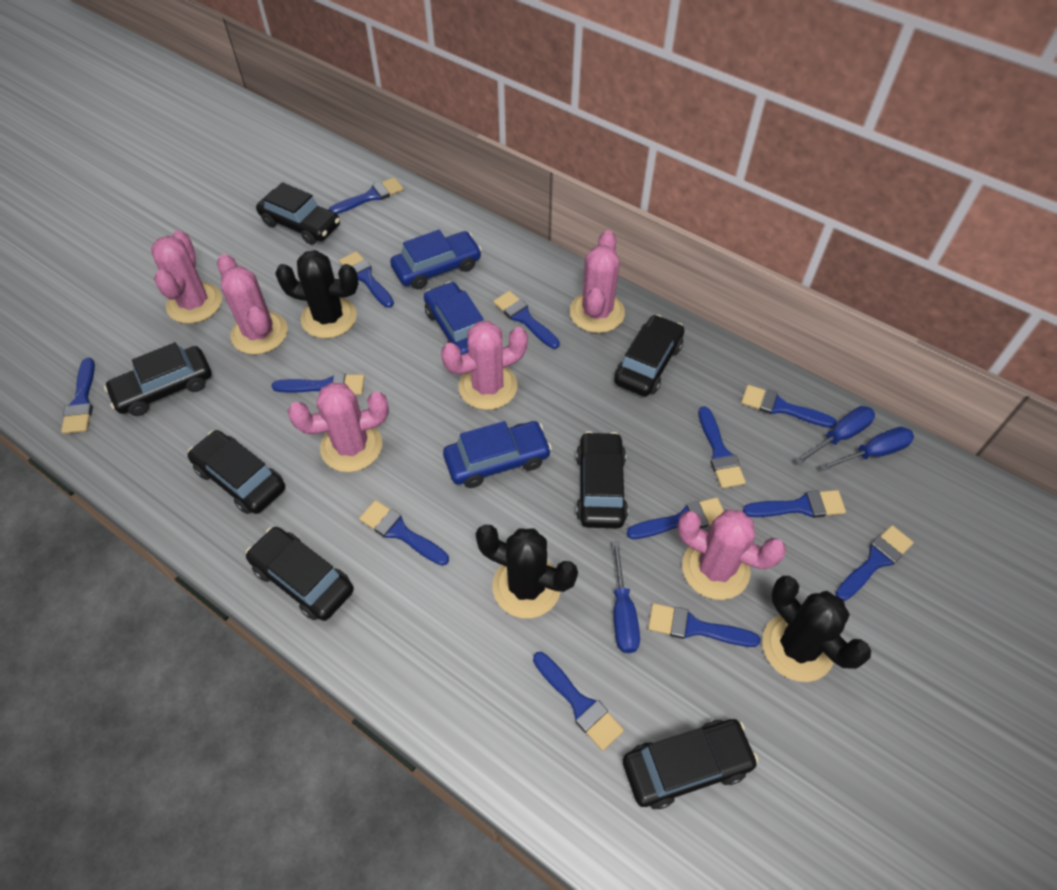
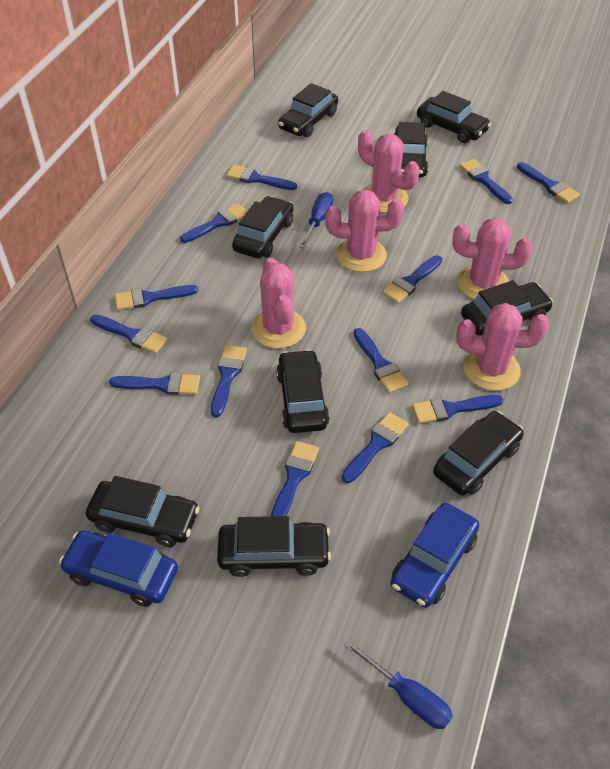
black cactus: [275,250,359,338] [476,525,578,618] [762,576,871,682] = 3 -> none = 0
black car: [104,342,212,416] [188,430,285,514] [246,527,354,621] [256,182,340,245] [576,431,628,528] [614,314,684,396] [623,719,759,809] = 7 -> [86,476,200,547] [217,516,331,577] [232,196,293,258] [276,349,330,433] [278,83,338,137] [394,122,428,178] [417,91,491,143] [433,411,524,495] [461,280,553,336] = 9
blue car: [390,230,482,289] [424,282,484,355] [443,421,552,488] = 3 -> [59,531,178,607] [391,503,479,608] = 2
blue screwdriver: [612,541,640,653] [795,406,875,465] [819,427,914,471] = 3 -> [299,192,333,248] [344,639,453,729] = 2
pink cactus: [151,230,222,324] [217,254,288,355] [288,382,389,472] [441,321,528,410] [570,230,625,333] [677,510,786,600] = 6 -> [251,258,306,349] [325,190,404,272] [358,130,419,213] [453,218,533,300] [457,303,549,391] = 5

